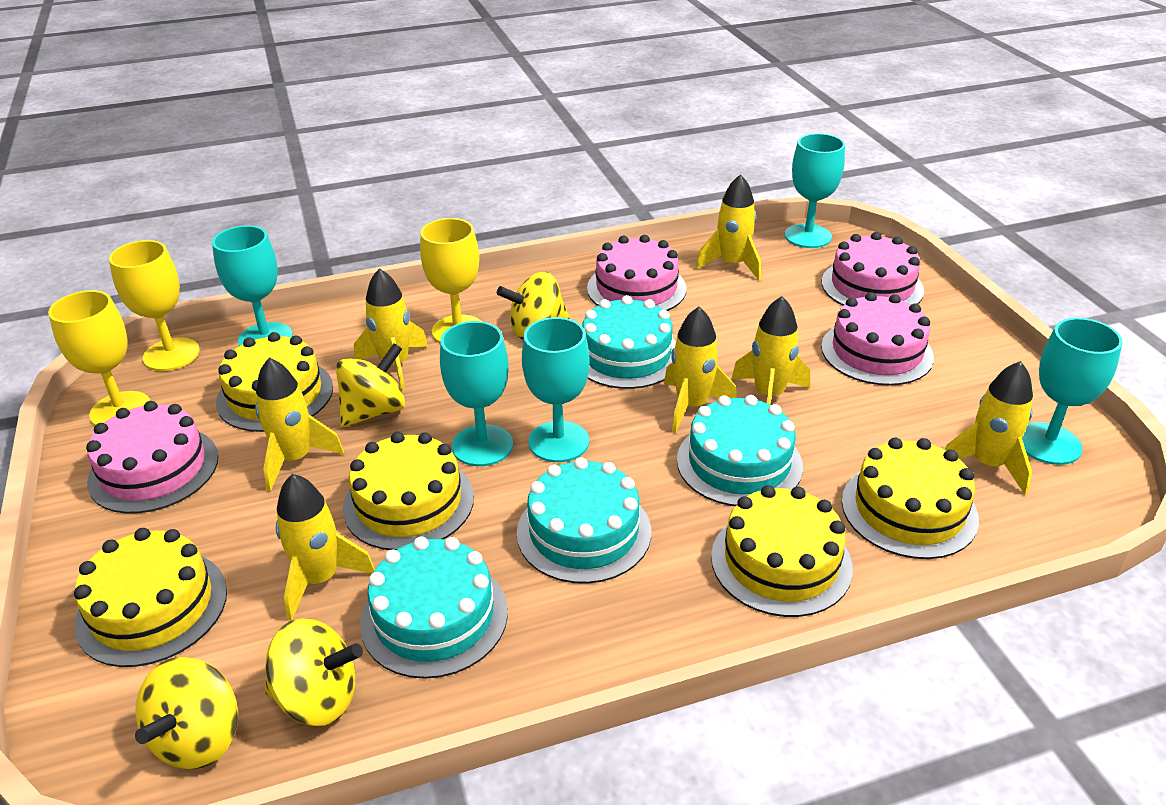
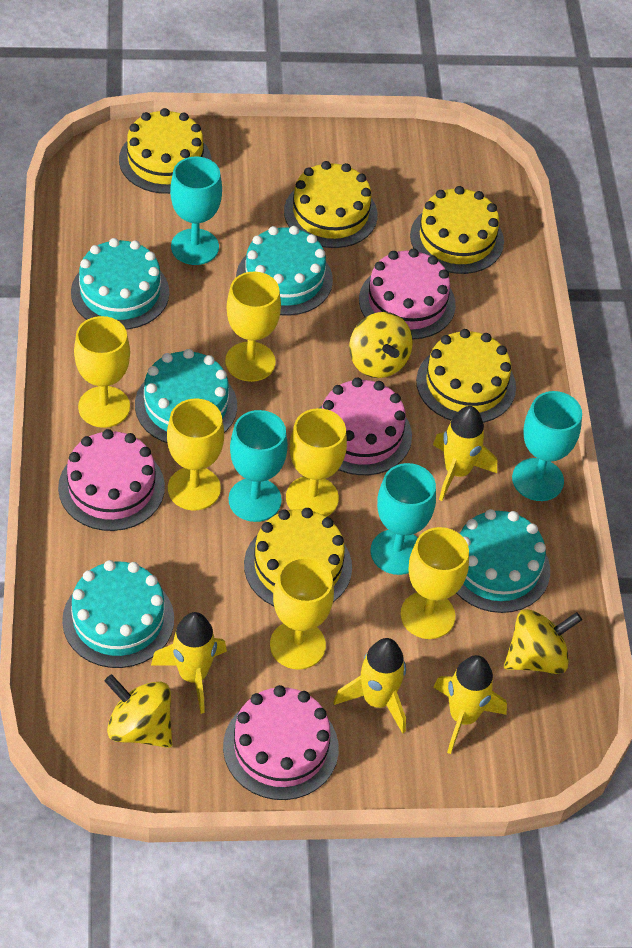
turquoise cake: [360,536,508,679] [517,457,651,584] [582,295,676,389] [677,395,803,506] = 4 -> [62,560,174,668] [71,238,169,330] [135,349,237,443] [236,226,333,316] [456,509,550,613] = 5
turquoise goblet: [212,225,293,346] [440,321,513,466] [522,317,590,462] [785,133,845,248] [1022,318,1123,465] = 5 -> [170,156,222,265] [229,410,288,522] [370,463,436,575] [512,391,582,501] = 4
yellow goblet: [48,290,151,425] [109,240,200,371] [420,218,481,343] = 3 -> [74,316,130,428] [167,399,224,510] [225,271,281,382] [270,557,334,670] [286,408,347,517] [400,527,469,639] = 6
yellow rocket: [255,358,344,491] [276,474,375,621] [354,268,428,390] [664,306,737,433] [696,174,761,280] [731,296,810,405] [945,361,1033,495] = 7 -> [151,612,227,714] [333,638,406,734] [433,406,497,501] [433,655,507,754] = 4
yellow spinning top: [135,657,238,769] [265,618,363,726] [336,343,405,427] [497,272,570,339] = 4 -> [105,674,172,748] [349,312,413,378] [504,609,582,674] = 3

